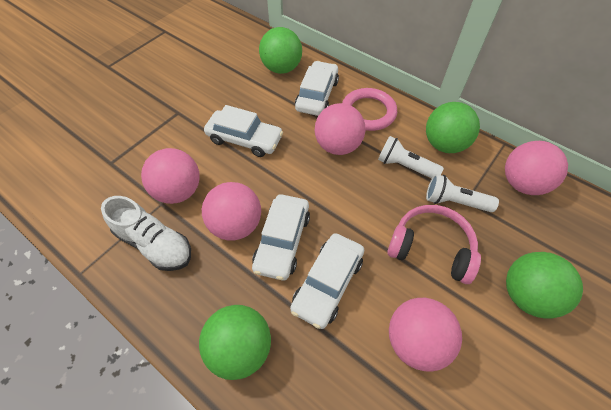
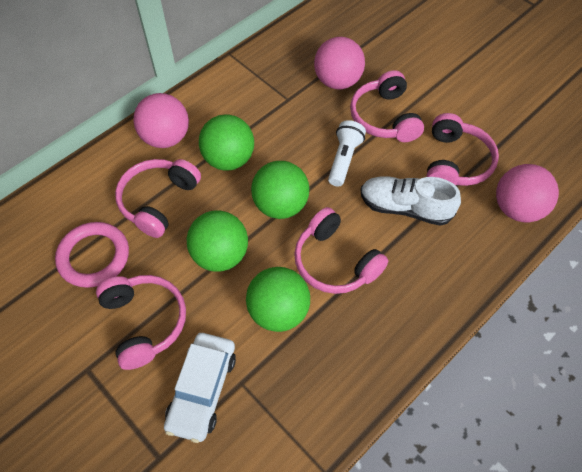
pink ball: [141,148,200,204] [202,182,261,241] [315,103,365,155] [389,298,462,372] [505,141,568,195] = 5 -> [133,93,189,148] [314,37,365,89] [496,164,559,222] = 3
pink headphones: [387,205,481,284] = 1 -> [96,275,186,370] [115,159,201,238] [294,207,388,294] [350,70,424,142] [426,113,499,186] = 5
white car: [204,105,283,157] [252,194,310,281] [290,233,364,329] [295,61,339,116] = 4 -> [164,333,236,443] = 1
white flashlight: [378,136,444,179] [426,174,499,212] = 2 -> [328,120,366,187] = 1

